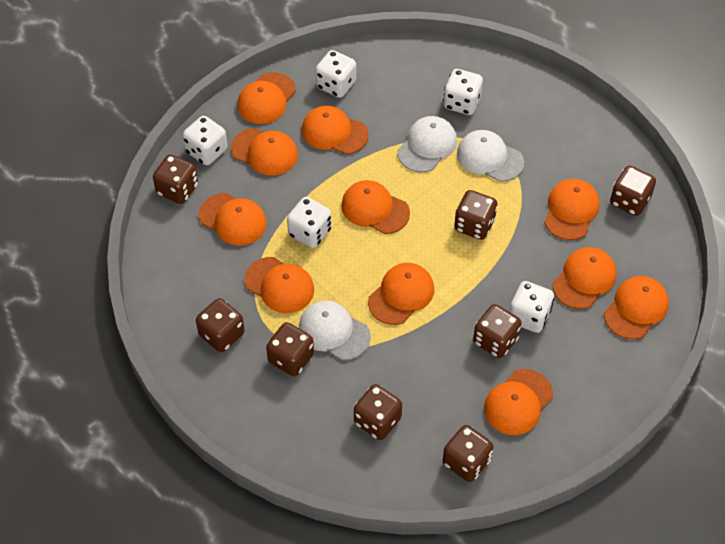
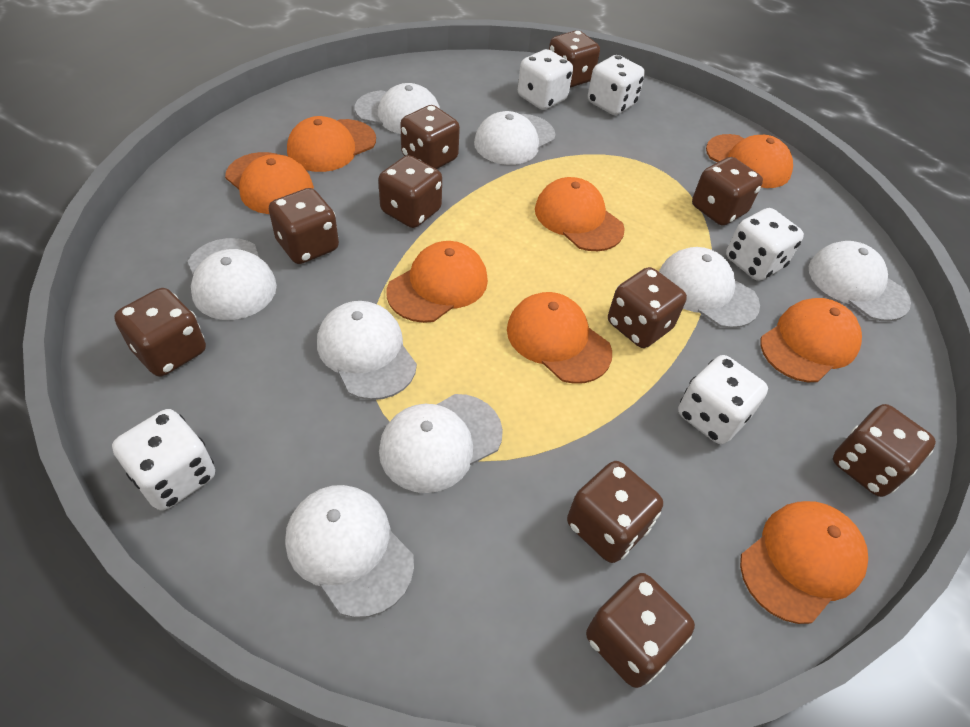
brown dice: [153,155,198,204] [196,298,245,352] [266,322,314,376] [354,384,402,440] [443,425,493,482] [454,190,498,240] [473,304,521,358] [610,166,656,216] = 8 -> [114,288,206,377] [269,188,339,264] [378,155,442,228] [400,105,460,169] [549,30,600,88] [567,461,663,563] [586,573,695,688] [608,267,687,348] [692,157,763,225] [833,404,936,497] = 10
orange cap: [199,193,267,246] [231,128,298,176] [237,72,296,124] [245,257,314,313] [302,106,368,154] [341,180,410,234] [368,263,434,325] [484,369,553,435] [544,179,600,240] [553,247,617,309] [604,276,669,339] = 11 -> [225,152,314,214] [287,116,376,172] [386,241,488,323] [507,292,612,384] [535,177,625,251] [706,134,793,188] [740,501,868,624] [760,298,862,382] = 8
white cap: [299,301,371,360] [397,116,457,172] [457,130,524,182] = 3 -> [188,238,277,320] [285,485,414,618] [317,301,417,400] [355,83,440,134] [379,394,503,493] [474,111,555,165] [659,247,760,328] [809,241,911,321] = 8

